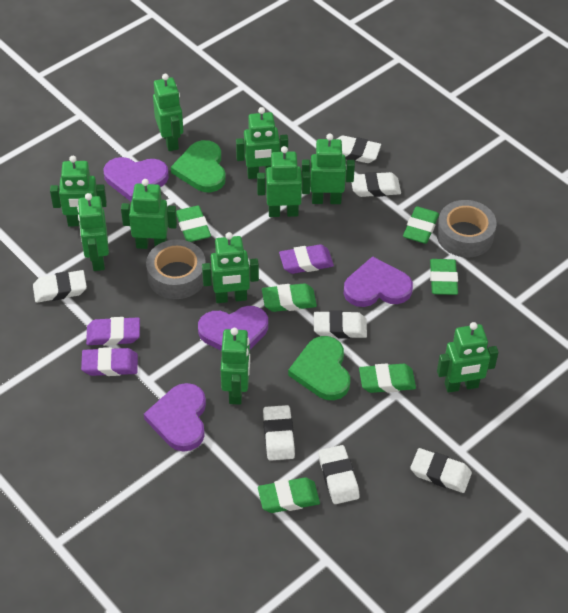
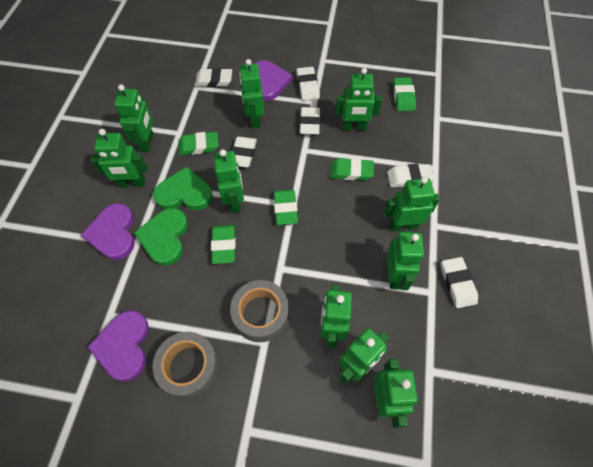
green eraser: [176,206,211,242] [258,478,320,513] [262,283,317,312] [359,363,416,393] [403,207,439,244] [430,259,458,295] = 6 -> [178,132,219,155] [211,225,236,264] [274,189,298,225] [330,158,374,181] [393,77,416,111] = 5
purple eraser: [81,347,138,376] [86,317,140,346] [279,245,334,274] = 3 -> none = 0
purple heart: [103,157,169,201] [144,383,206,452] [198,306,268,351] [344,256,413,307] = 4 -> [81,203,135,260] [88,310,149,382] [254,60,292,101] = 3
white eraser: [33,270,87,303] [263,405,295,461] [314,310,367,339] [318,445,360,504] [337,135,381,163] [351,172,401,197] [410,448,472,493] = 7 -> [195,68,232,87] [232,136,257,167] [296,67,320,101] [300,107,320,135] [387,164,434,187] [441,257,478,308] = 6

